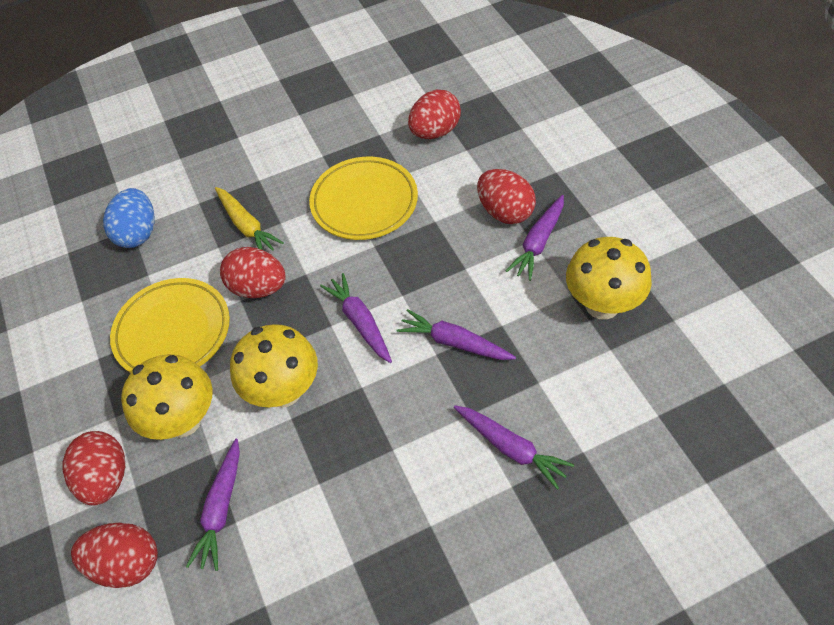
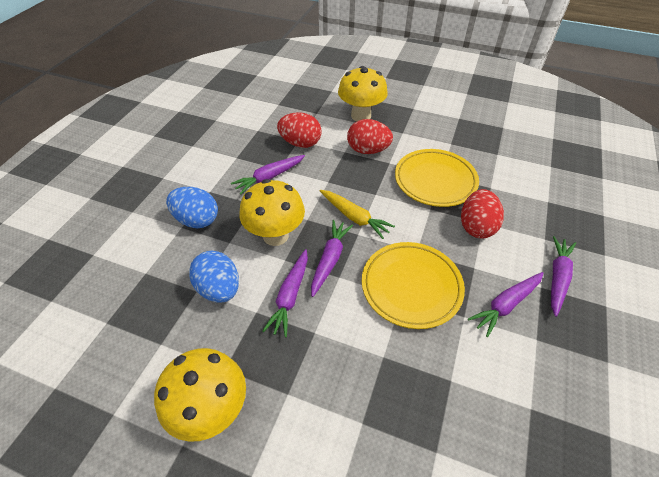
blue egg: [103,188,155,248] = 1 -> [166,187,218,228] [189,251,239,303] = 2
red egg: [63,431,125,505] [71,523,158,588] [220,247,286,298] [408,90,461,139] [477,169,536,224] = 5 -> [277,112,322,148] [347,119,393,154] [461,189,504,239] = 3

